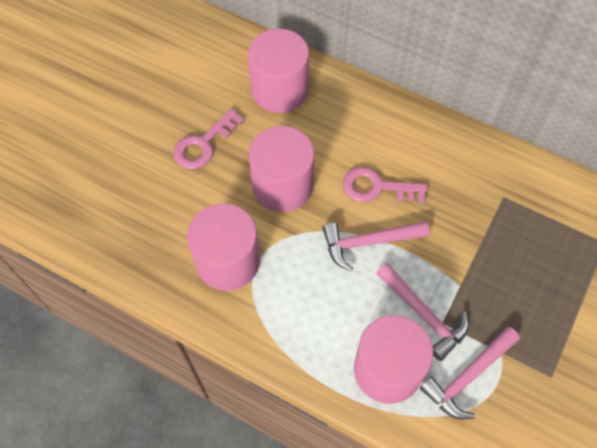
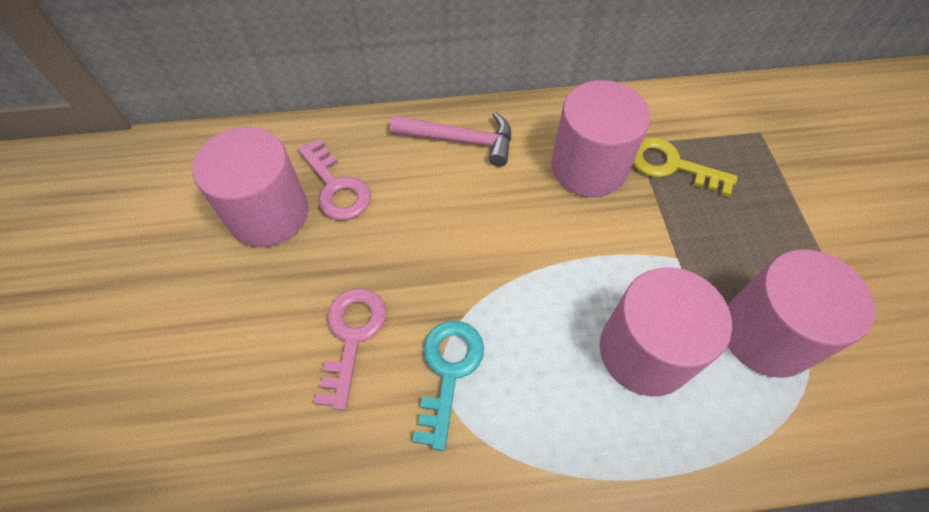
pink hammer: [322,221,430,271] [376,263,469,361] [420,327,520,420] = 3 -> [390,112,511,167] = 1
turquoise key: none = 0 -> [412,321,484,451] = 1
yellow key: none = 0 -> [633,137,737,197] = 1

